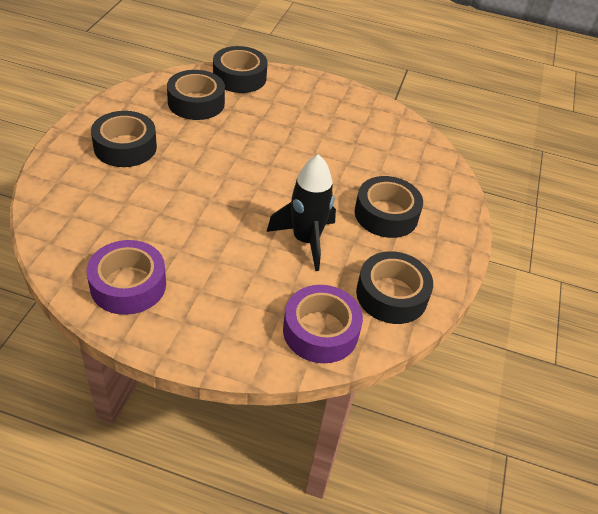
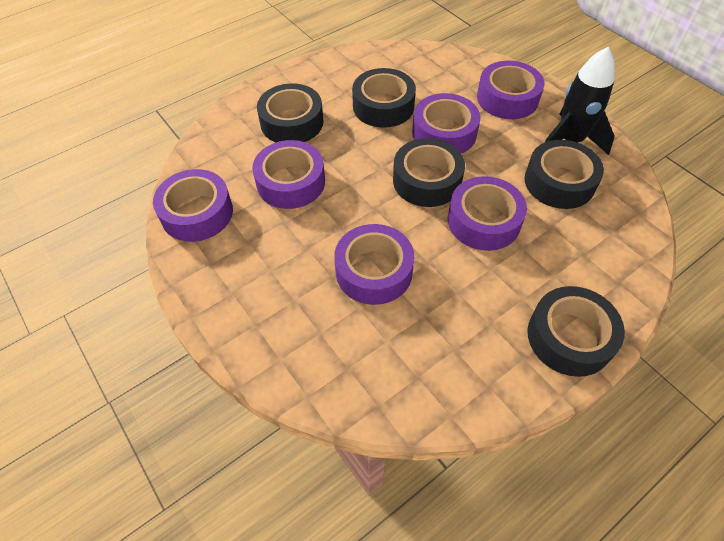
purple tape: [87,240,166,315] [283,285,363,363] = 2 -> [153,169,233,242] [252,140,325,209] [334,224,414,305] [412,93,481,153] [448,176,527,251] [477,61,545,119] = 6

